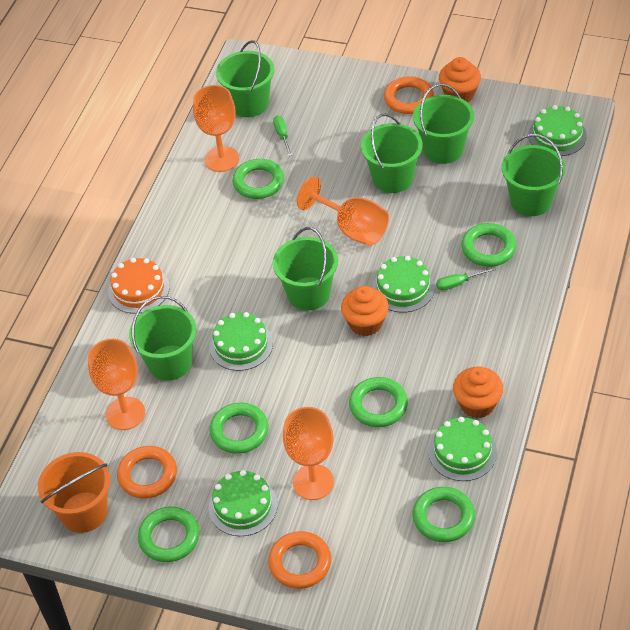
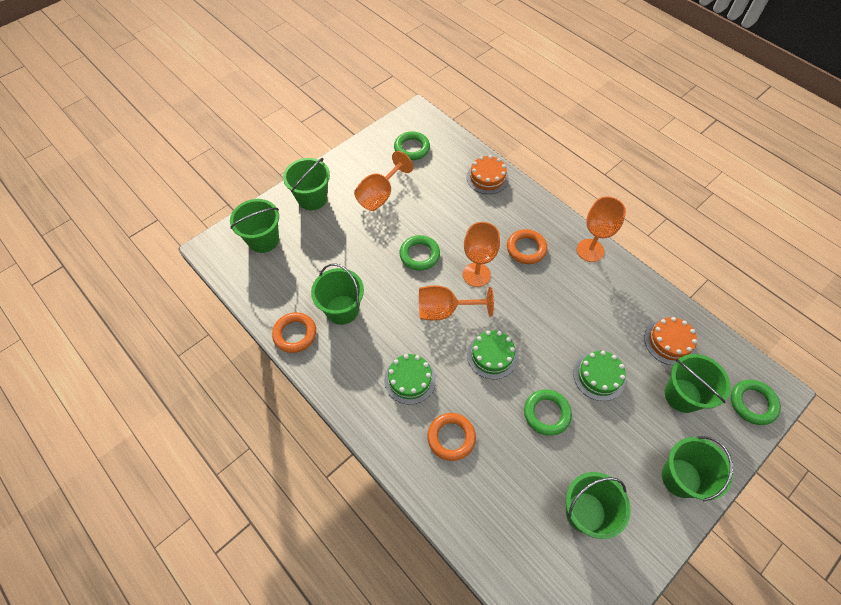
green cake: [209,312,273,371] [209,470,278,536] [372,256,435,313] [428,417,497,481] [528,105,587,156] = 5 -> [384,354,436,405] [467,330,518,379] [573,351,626,401] = 3
green ring: [138,507,200,562] [209,403,268,454] [232,159,284,199] [349,377,408,427] [413,487,475,542] [461,223,516,267] = 6 -> [394,131,430,160] [399,235,440,271] [524,389,572,436] [731,380,781,425] = 4
green screwdriver: [273,115,292,156] [436,267,496,291] = 2 -> none = 0
orange bucket: [38,452,110,533] = 1 -> none = 0
orange cake: [108,258,170,314] = 1 -> [467,155,509,194] [644,317,697,365] = 2
orange cupcake: [341,286,389,336] [439,57,481,103] [453,366,503,419] = 3 -> none = 0

